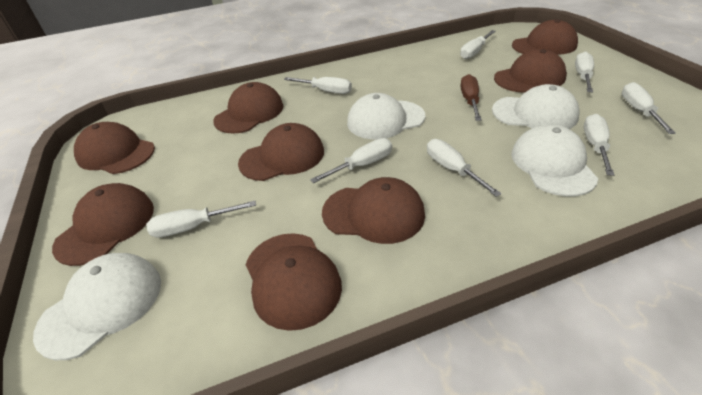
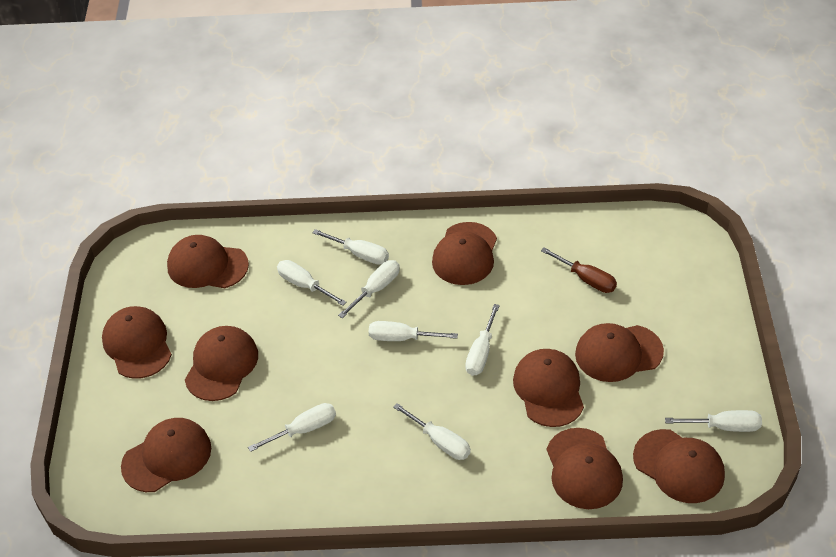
brown cap: [52,183,154,266] [74,122,155,174] [213,82,283,134] [238,123,324,181] [245,233,342,331] [322,177,425,244] [494,49,567,93] [512,19,578,55] = 8 -> [102,306,172,379] [121,418,211,492] [167,235,249,288] [185,326,258,401] [432,222,497,285] [513,349,584,427] [547,428,623,509] [575,323,664,382] [633,429,725,503] = 9
white cap: [33,253,161,360] [347,93,425,139] [492,84,579,129] [511,124,598,196] = 4 -> none = 0

